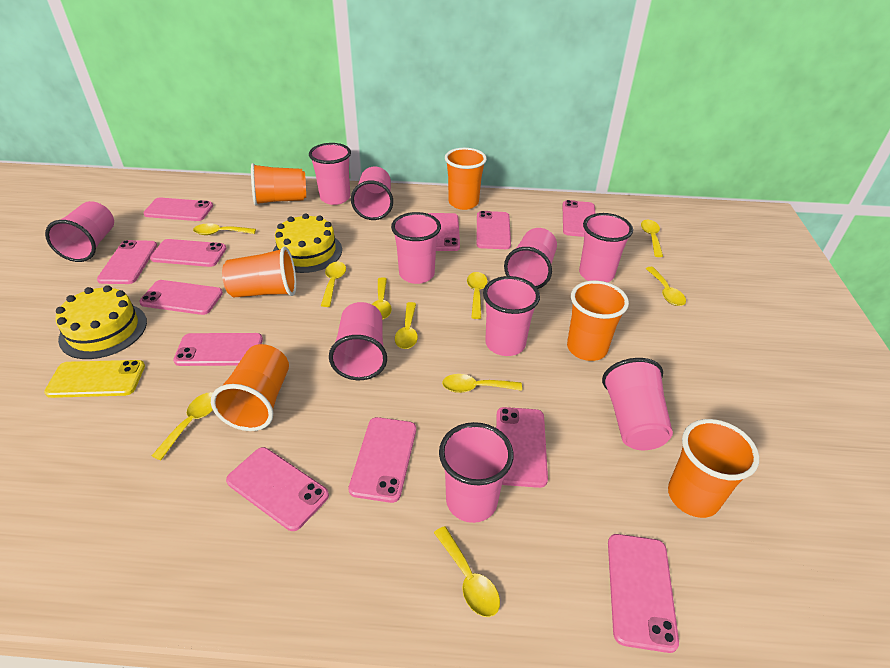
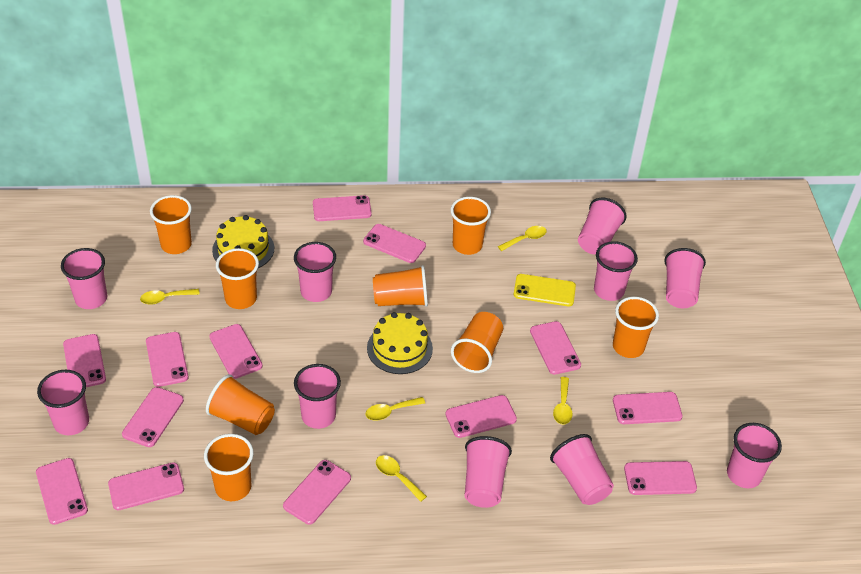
orange cup: [211,344,289,431] [222,247,296,298] [251,163,306,205] [445,148,487,210] [567,281,629,361] [668,419,759,518] = 6 -> [150,195,192,254] [204,434,254,501] [206,374,275,435] [216,248,259,309] [373,265,428,307] [450,197,491,255] [451,312,503,373] [613,297,659,358] = 8
pink phone: [97,240,157,284] [139,280,223,315] [143,198,213,221] [150,239,227,267] [173,333,263,366] [226,447,329,531] [348,417,416,503] [428,213,460,251] [476,211,511,249] [496,407,548,488] [563,200,595,237] [608,534,679,653] = 12 -> [36,458,88,525] [63,334,106,387] [108,462,184,510] [122,387,184,447] [146,332,189,387] [209,324,263,379] [283,460,351,525] [313,195,372,221] [363,224,426,263] [446,395,517,438] [530,321,581,375] [613,392,683,424] [624,461,697,495] = 13
yellow spoon: [152,392,213,460] [193,223,256,235] [321,261,346,307] [372,277,392,320] [395,302,418,349] [434,526,500,617] [442,374,522,393] [467,272,488,319] [641,220,663,257] [646,267,686,306] = 10 -> [140,289,200,305] [365,397,425,421] [376,455,427,502] [498,226,546,251] [553,377,573,425] = 5

